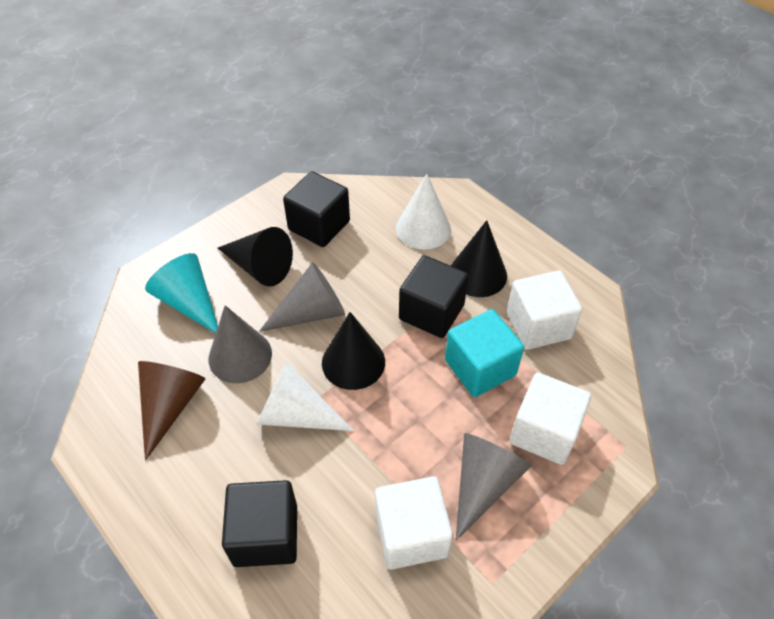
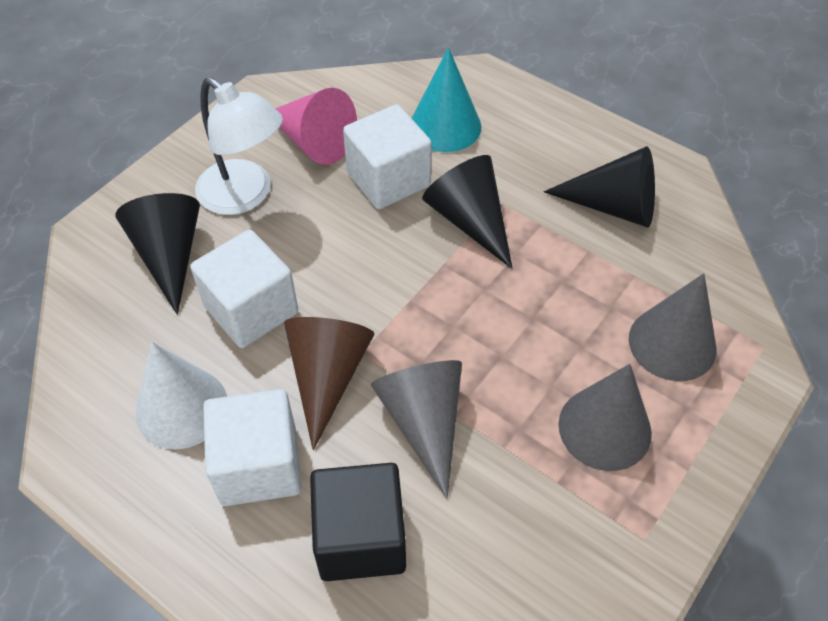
black cube: [222,480,297,567] [283,171,350,247] [399,255,469,338] = 3 -> [310,463,406,581] = 1
pink cone: none = 0 -> [275,88,357,165] = 1
turquoise cube: [445,309,524,397] = 1 -> none = 0
white cone: [256,362,354,431] [396,174,451,250] = 2 -> [136,342,227,449] = 1
white lamp: none = 0 -> [195,78,283,215] = 1

